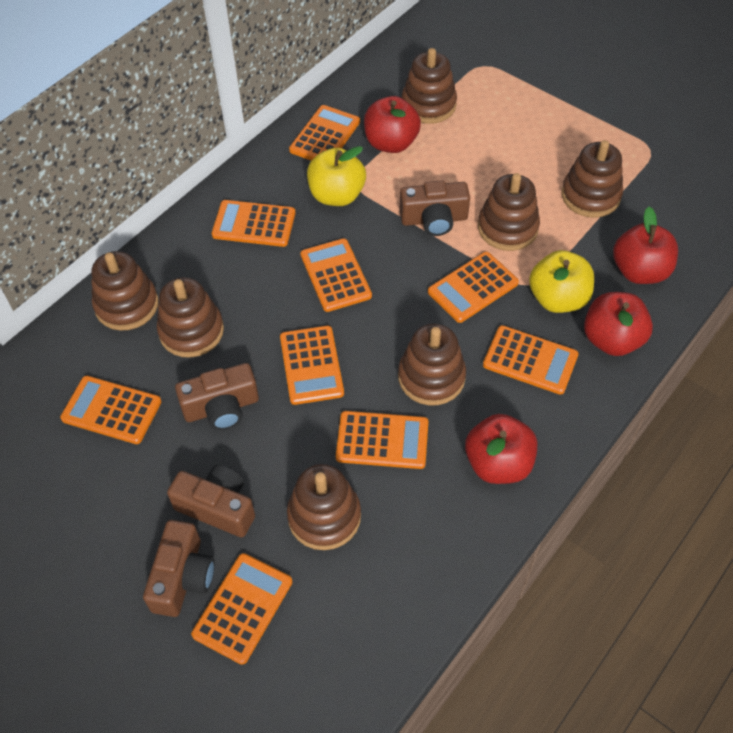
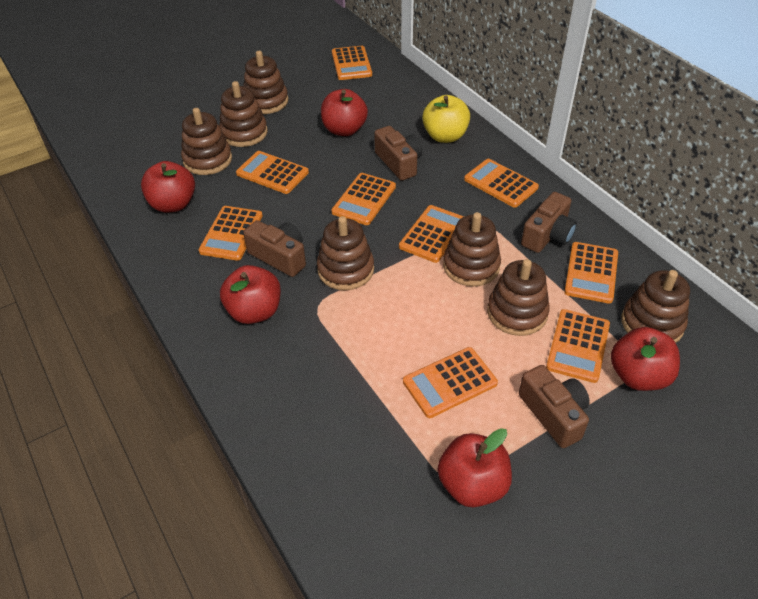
red apple: [364,96,421,153] [465,414,537,484] [584,292,653,356] [613,207,678,284] = 4 -> [141,161,195,213] [220,265,281,324] [321,89,368,136] [438,428,512,507] [611,327,680,391] = 5
yellow apple: [307,146,366,206] [529,250,594,313] = 2 -> [422,95,470,143] = 1

